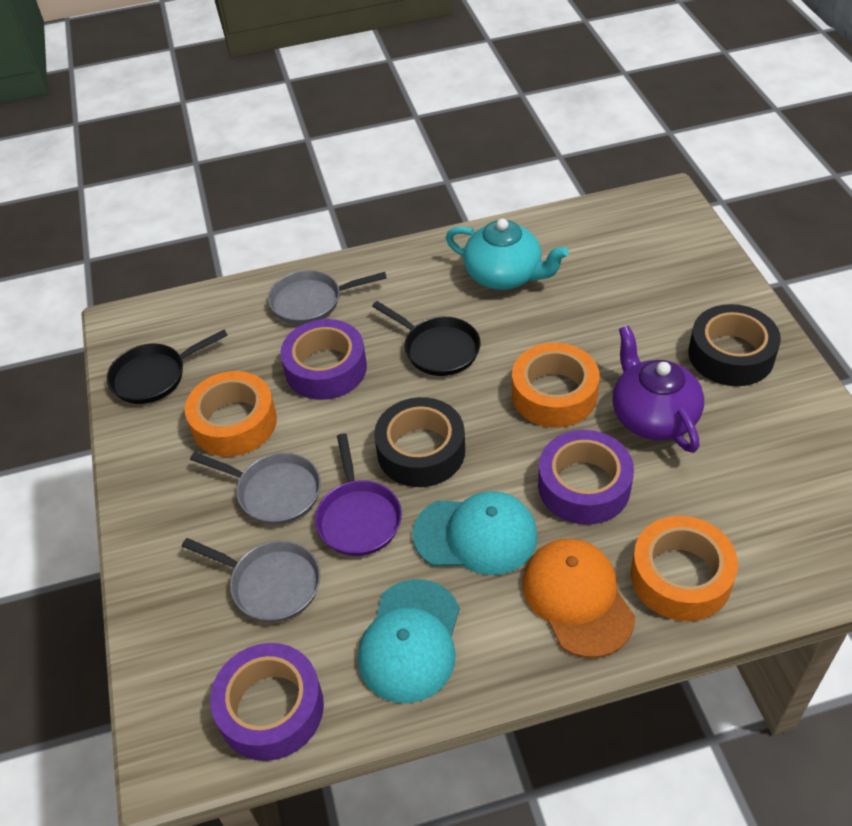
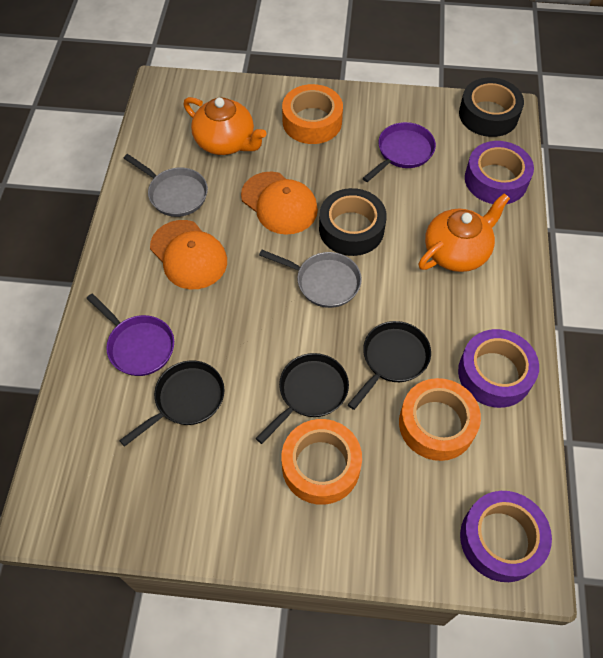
black pan: [107,330,228,404] [372,301,481,376] = 2 -> [119,360,224,447] [256,353,349,444] [348,321,431,410] = 3
grey pan: [182,538,321,622] [190,452,321,525] [268,270,387,325] = 3 -> [123,154,208,217] [259,250,362,308] = 2
orange cap: [522,539,635,658] = 1 -> [150,220,227,289] [241,171,318,235] = 2
orange teapot: none = 0 -> [183,97,266,155] [418,193,510,272] = 2
purple pan: [315,434,402,556] = 1 -> [86,294,174,376] [363,122,436,182] = 2
purple teapot: [613,325,704,453] = 1 -> none = 0
turquoise cap: [358,579,460,703] [412,491,538,575] = 2 -> none = 0
turquoise teapot: [446,218,569,290] = 1 -> none = 0

